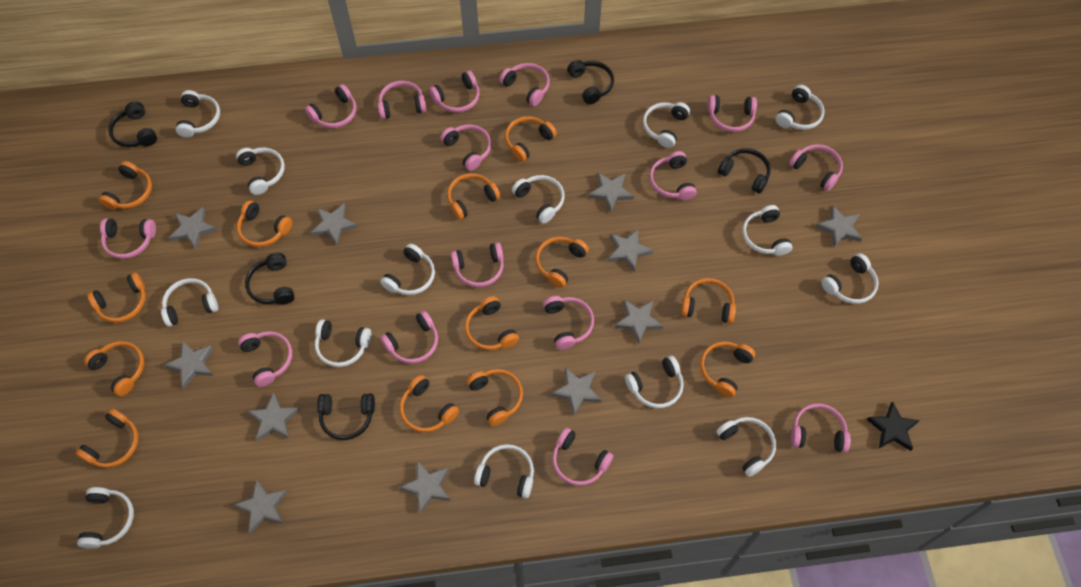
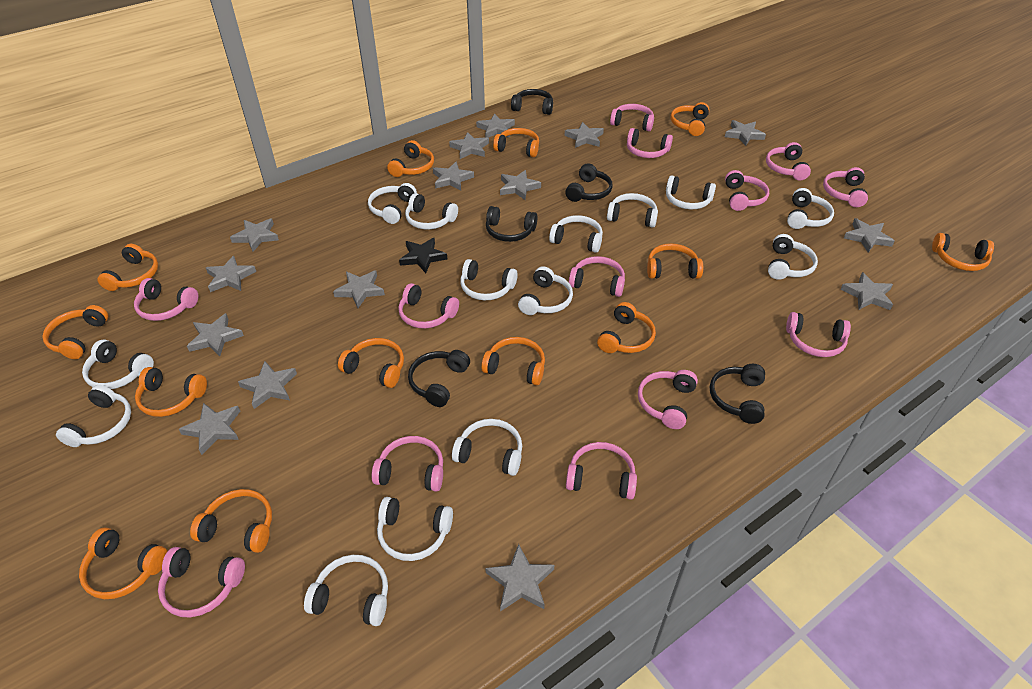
grey star: [164,341,214,388] [169,207,217,249] [234,479,288,533] [247,392,300,442] [311,203,358,245] [399,461,450,513] [552,368,601,415] [588,173,634,213] [608,229,654,272] [614,300,663,344] [816,205,862,247] = 11 -> [179,403,240,455] [187,313,244,356] [206,256,256,292] [230,218,279,252] [238,361,297,409] [333,270,385,308] [433,162,474,191] [449,132,489,159] [476,113,515,138] [485,544,554,612] [500,170,541,200] [565,122,604,148] [725,120,766,146] [840,272,893,310] [844,218,895,253] = 15
pink headphones: [100,218,156,259] [238,331,292,387] [305,84,356,128] [378,81,427,119] [380,311,438,364] [429,71,480,113] [440,124,491,171] [451,242,504,287] [499,63,550,106] [543,296,594,350] [552,428,613,486] [649,151,697,200] [708,95,757,132] [789,144,843,191] [791,403,851,453] = 15 -> [134,278,198,321] [158,547,245,617] [372,436,443,492] [398,283,459,328] [566,442,637,500] [569,256,625,297] [610,104,654,131] [627,128,673,158] [638,370,698,429] [725,170,769,211] [766,142,811,181] [786,312,851,357] [823,167,868,207] = 13

